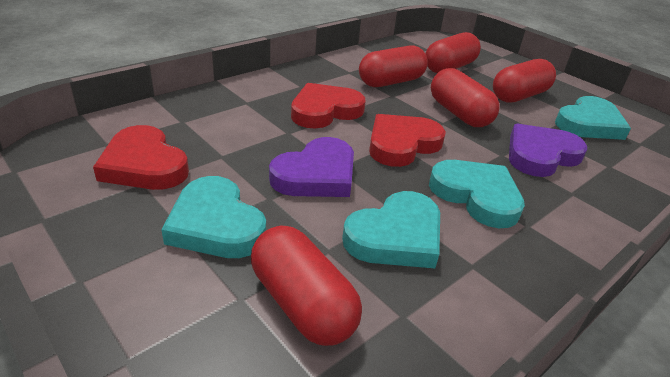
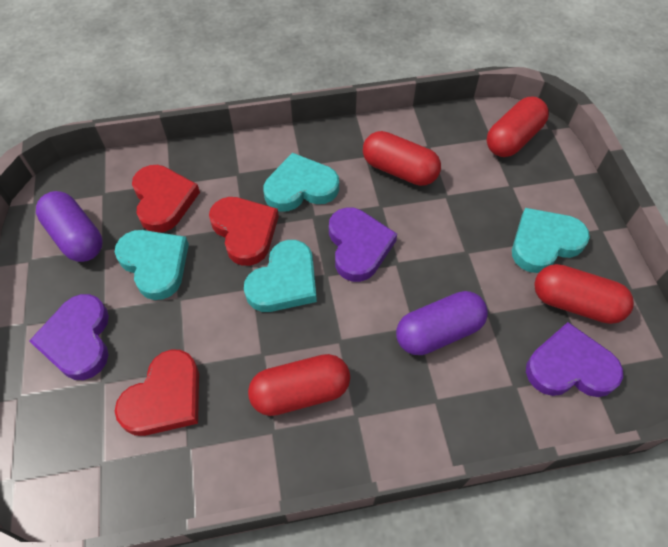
purple capsule: none = 0 -> [36,191,102,262] [396,291,488,355] = 2
purple heart: [269,137,354,197] [509,124,587,177] = 2 -> [29,294,109,380] [329,207,397,282] [526,322,623,397] = 3
red capsule: [251,226,362,346] [359,45,428,87] [425,32,481,73] [431,68,500,127] [493,59,556,103] = 5 -> [248,354,350,416] [363,131,441,186] [487,97,549,157] [534,264,634,324] = 4

